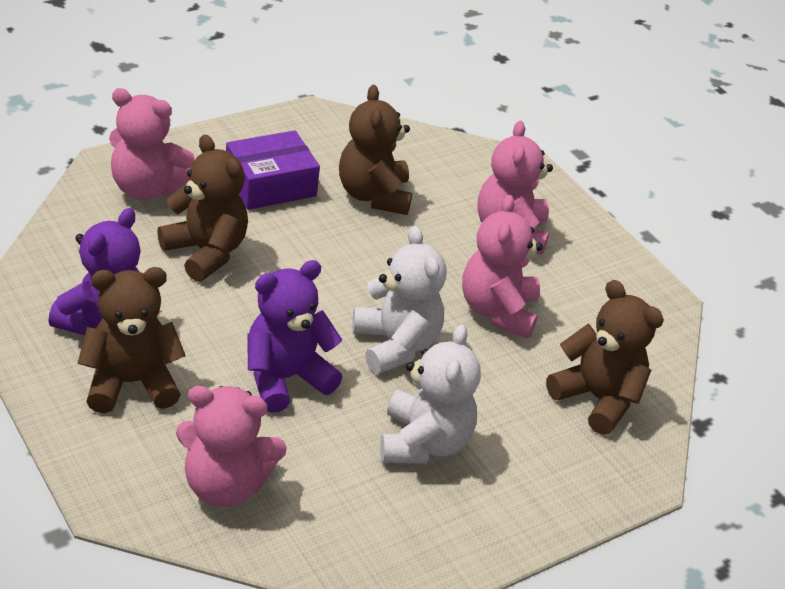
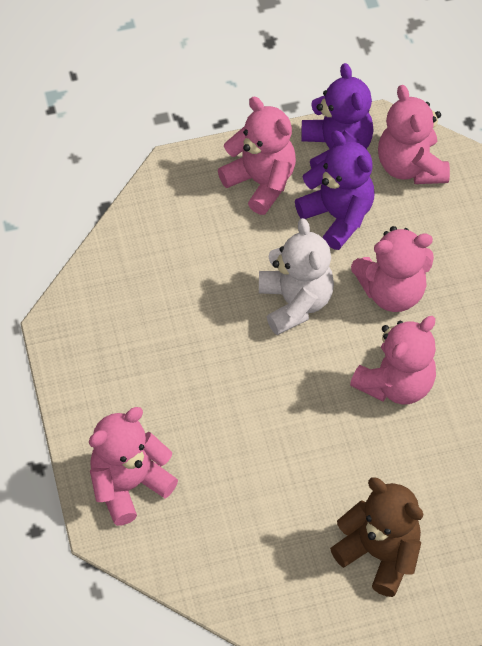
brown teddy bear: [77,267,186,413] [157,134,248,282] [339,85,412,215] [546,280,664,435] = 4 -> [330,478,423,597] = 1
pink teddy bear: [109,88,195,200] [176,386,287,507] [462,195,543,338] [477,121,553,255] = 4 -> [89,407,178,526] [218,96,296,215] [350,316,436,405] [351,226,434,312] [378,85,450,184] = 5
purple box: [226,130,320,210] = 1 -> none = 0
white teddy bear: [352,226,447,374] [380,324,481,464] = 2 -> [259,218,334,335] = 1

